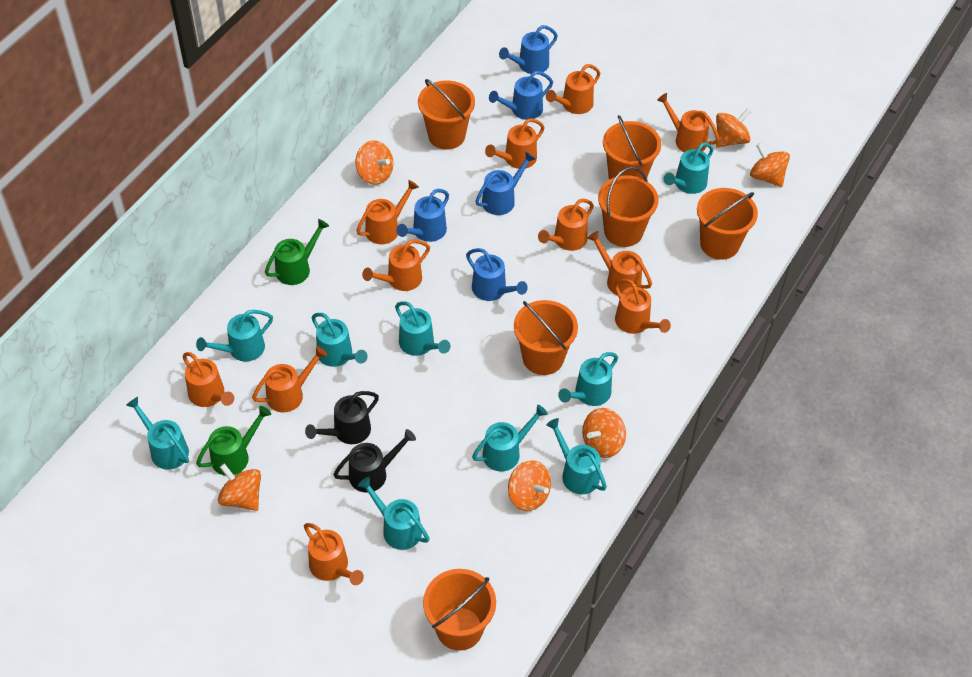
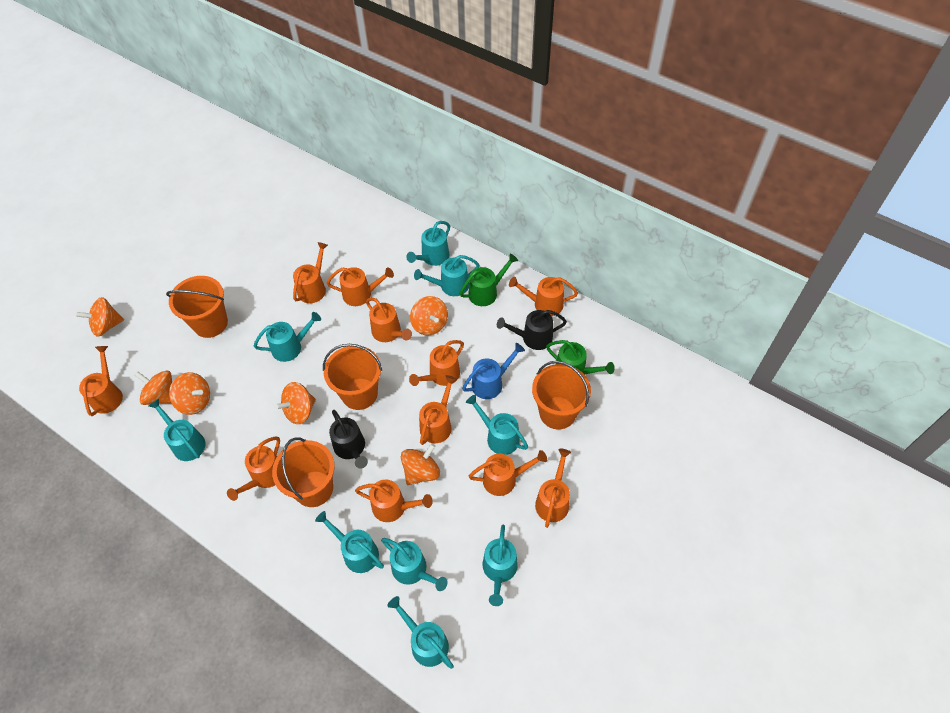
blue watering can: [396,189,449,242] [466,248,528,301] [476,152,536,215] [489,71,553,120] [499,25,558,74] = 5 -> [462,343,525,399] = 1
orange bucket: [418,79,475,150] [423,569,496,651] [514,300,578,375] [598,167,659,247] [603,115,661,180] [697,188,758,260] = 6 -> [166,276,228,338] [272,437,335,507] [323,344,382,410] [532,361,591,429] = 4

